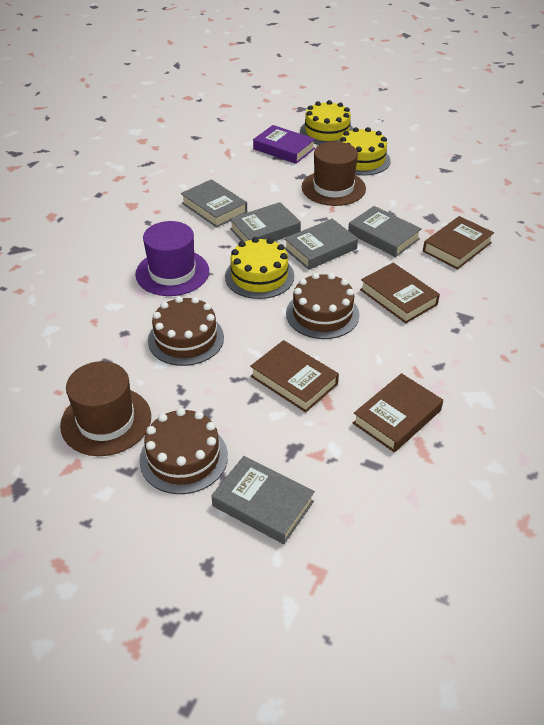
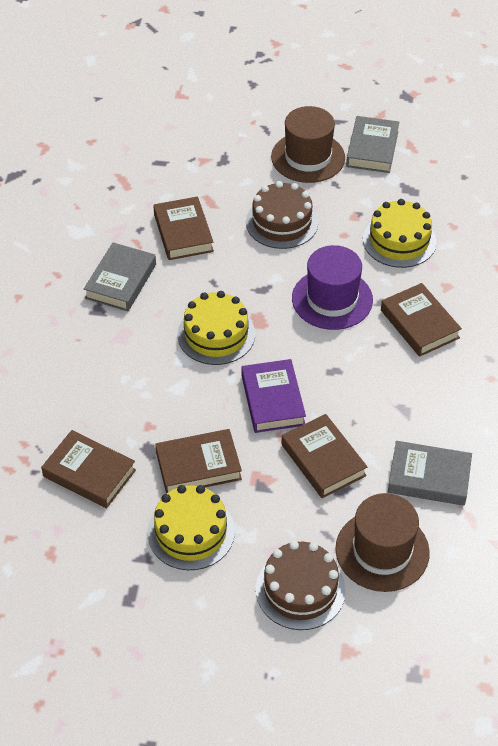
brown book: [250,340,339,412] [353,373,443,452] [360,263,440,323] [423,216,494,269] = 4 -> [41,430,136,508] [153,196,214,260] [155,429,242,494] [281,414,367,498] [381,283,462,357] = 5
brown cake: [139,408,228,494] [148,296,224,366] [286,273,359,339] = 3 -> [246,181,318,249] [256,541,346,630] = 2
grey book: [181,179,247,228] [211,456,315,544] [229,202,301,242] [284,219,358,270] [348,206,422,257] = 5 -> [84,243,156,311] [346,116,399,173] [388,441,472,506] = 3

